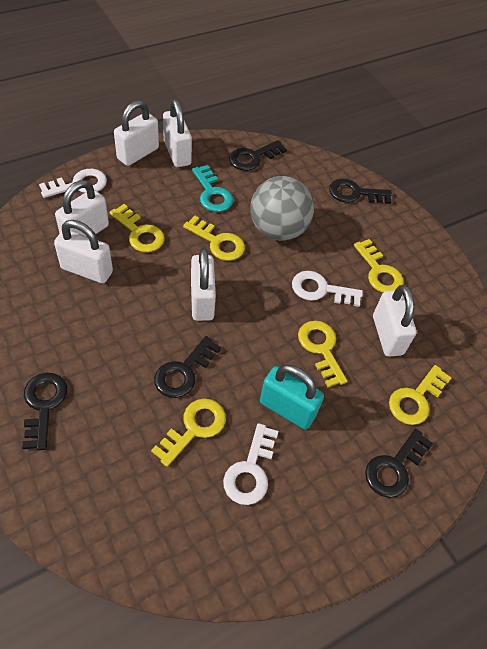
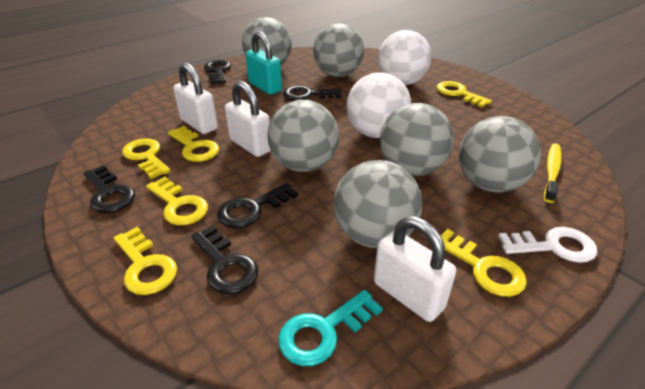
grey ball: [250,176,314,241] = 1 -> [242,17,292,65] [268,100,339,172] [313,23,364,77] [334,160,422,248] [380,103,454,176] [459,116,541,193] = 6
white ball: none = 0 -> [347,73,411,138] [378,30,431,85] = 2
white key: [39,169,107,198] [223,423,278,505] [292,271,363,307] = 3 -> [498,227,597,263] = 1
white padlock: [54,220,113,283] [55,180,109,236] [114,100,159,166] [163,99,192,167] [191,248,216,321] [373,285,417,357] = 6 -> [173,63,218,134] [225,81,271,157] [374,216,457,322] = 3
yellow toothbrush: none = 0 -> [544,143,562,203] = 1

